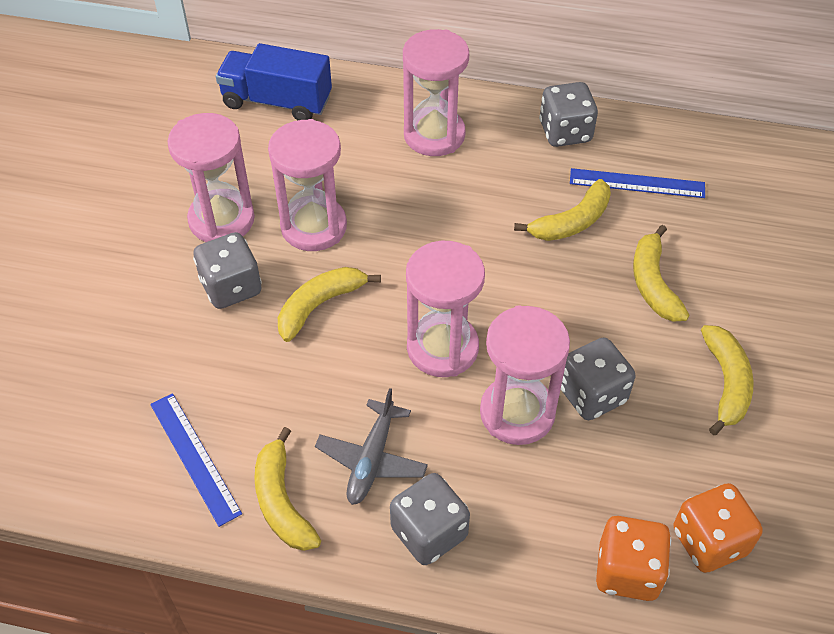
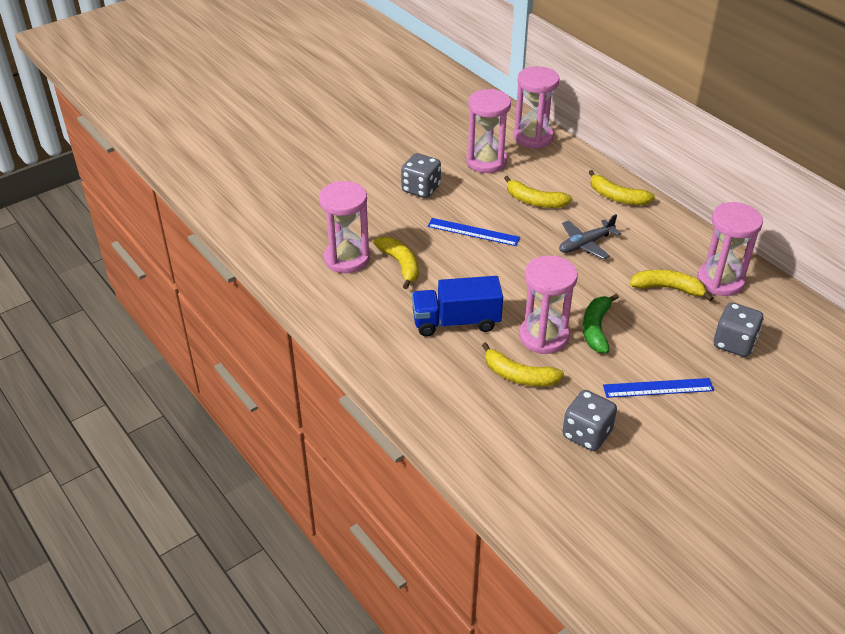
green banana: none = 0 -> [583,293,619,353] = 1
grey dice: [193,232,262,309] [390,473,470,565] [539,82,598,147] [561,338,636,420] = 4 -> [401,153,441,198] [562,390,617,451] [714,302,764,357] = 3
orange dice: [596,516,671,601] [673,483,763,573] = 2 -> none = 0

